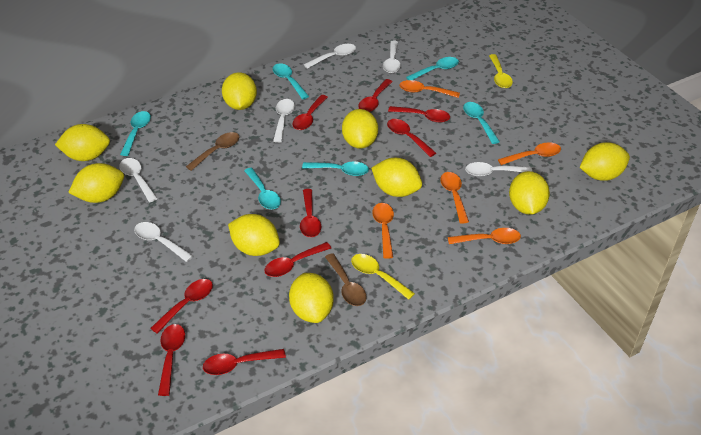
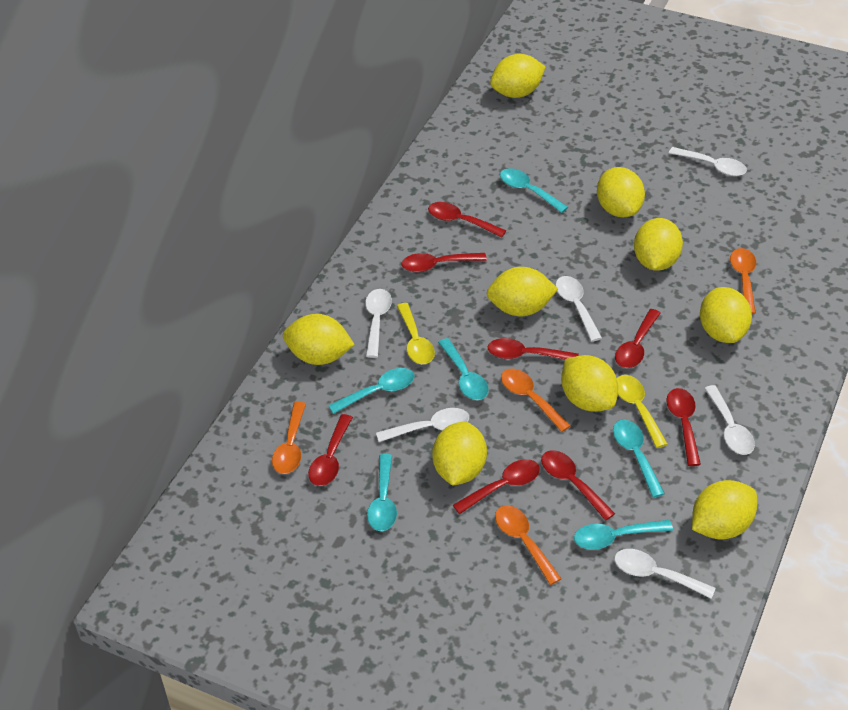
brown spoon: [186,132,239,171] [325,253,367,306] = 2 -> none = 0
orange spoon: [372,203,394,259] [399,80,460,98] [440,172,469,224] [448,228,521,244] [498,142,561,165] = 5 -> [272,402,306,474] [495,505,562,585] [501,369,571,432] [730,248,756,314] = 4
red spoon: [150,279,213,334] [158,324,185,396] [203,349,286,375] [264,242,331,277] [292,95,328,130] [300,189,321,237] [358,79,393,112] [387,119,436,157] [388,106,450,122] = 9 -> [308,414,353,486] [402,253,487,272] [428,202,506,237] [453,459,540,514] [488,338,579,360] [541,450,615,521] [615,309,661,368] [666,388,701,466] = 8

